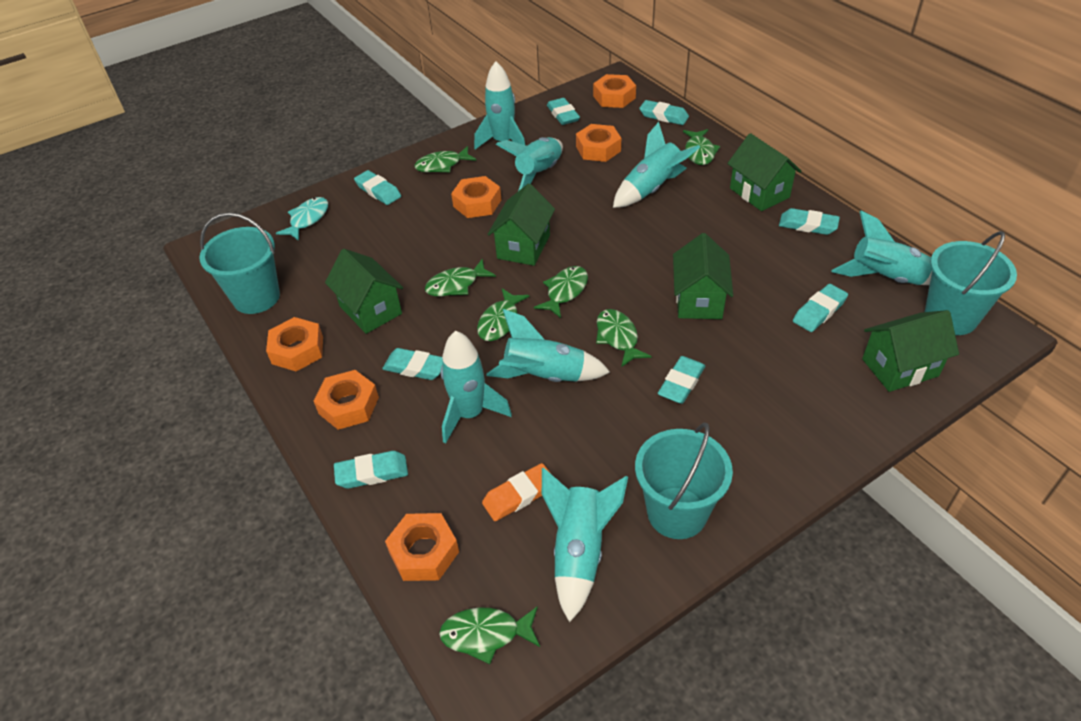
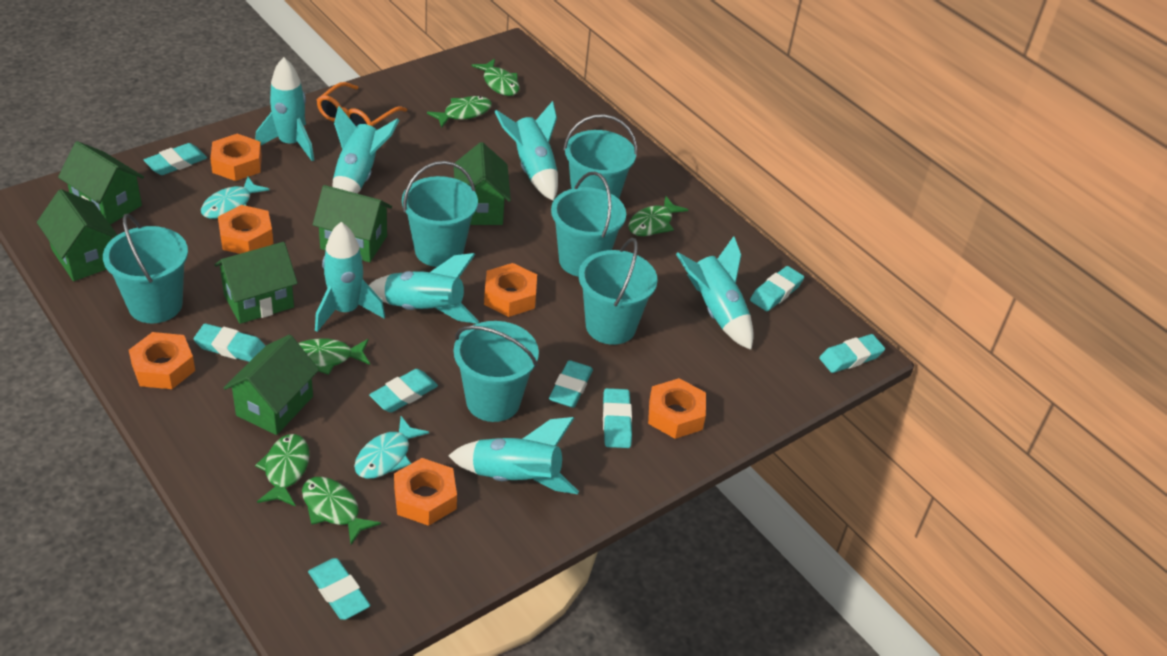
green fish: [414,146,476,172] [425,259,496,296] [439,606,540,664] [477,288,529,341] [534,266,588,318] [596,309,652,367] [683,129,720,165] = 7 -> [255,434,310,507] [298,338,370,375] [302,477,381,545] [427,96,492,128] [472,59,520,96] [628,196,688,236] = 6
green house: [325,249,403,334] [488,183,555,266] [673,233,733,319] [727,133,802,211] [862,310,959,392] = 5 -> [37,189,117,281] [58,141,144,225] [214,242,298,324] [224,335,319,435] [313,185,392,262] [454,142,511,225] = 6
orange eraser: [482,463,551,521] = 1 -> none = 0
orange glasses: none = 0 -> [317,82,407,127] = 1
turquoise bucket: [199,212,280,314] [635,423,733,539] [925,231,1017,335] = 3 -> [103,214,188,323] [402,161,478,267] [454,321,539,422] [551,172,626,277] [563,114,637,199] [578,238,658,345] = 6
turquoise fish: [276,197,328,241] = 1 -> [201,177,269,219] [354,416,429,479] = 2

